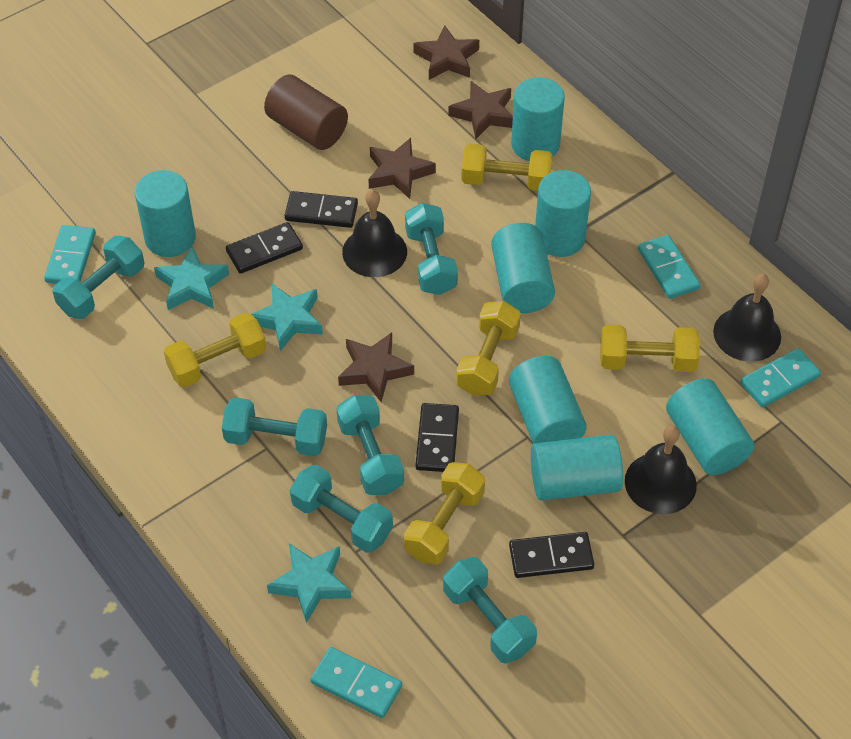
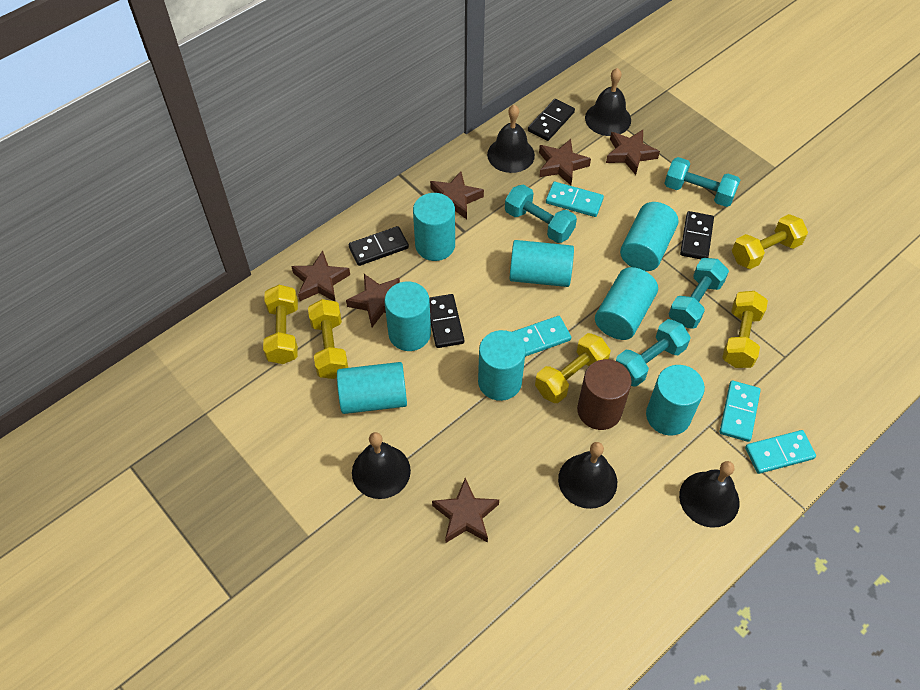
black bell: [342,190,407,277] [625,426,697,514] [713,274,781,362] = 3 -> [352,432,411,499] [487,105,535,173] [558,442,617,509] [585,68,631,136] [679,461,739,528] = 5
brown star: [338,332,414,402] [368,138,436,199] [414,25,479,80] [448,81,513,139] = 4 -> [291,251,350,301] [346,274,400,327] [430,171,484,219] [432,478,499,543] [539,139,591,185] [606,130,660,175] = 6
turquoise cylinder: [135,170,196,257] [491,223,555,313] [509,356,587,444] [511,77,565,161] [531,435,623,501] [535,170,591,257] [666,378,754,475] = 7 -> [337,362,407,414] [384,282,431,351] [413,193,455,261] [478,330,526,401] [510,240,574,287] [595,267,658,340] [620,202,678,271] [646,365,705,436] = 8
turquoise dumbbell: [52,236,144,319] [222,397,327,456] [290,465,393,553] [336,395,404,495] [405,203,458,295] [443,557,537,664] = 6 -> [505,184,577,243] [616,319,691,387] [664,157,740,207] [669,258,729,329] = 4
turquoise star: [154,246,229,310] [251,284,323,351] [267,544,351,623] = 3 -> none = 0

